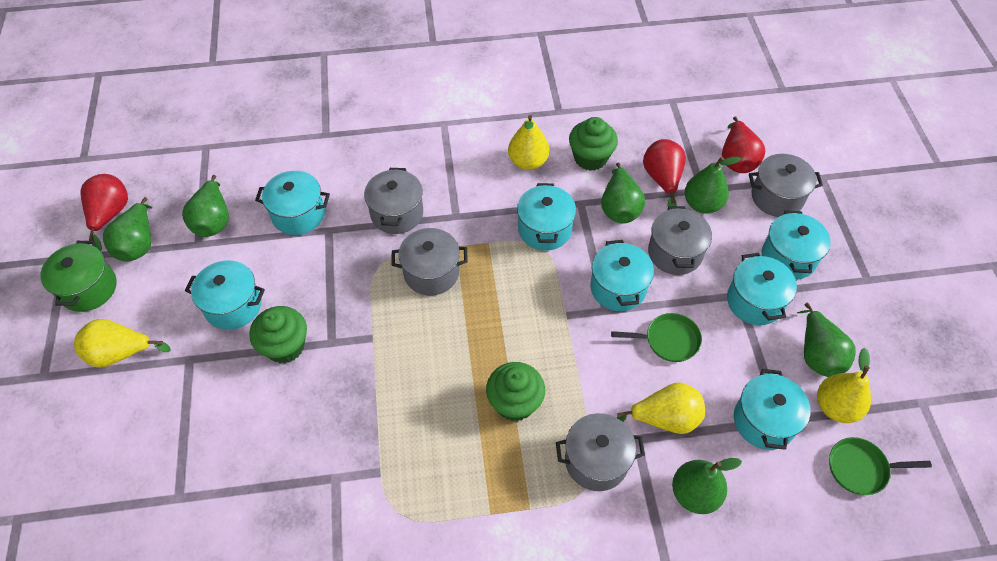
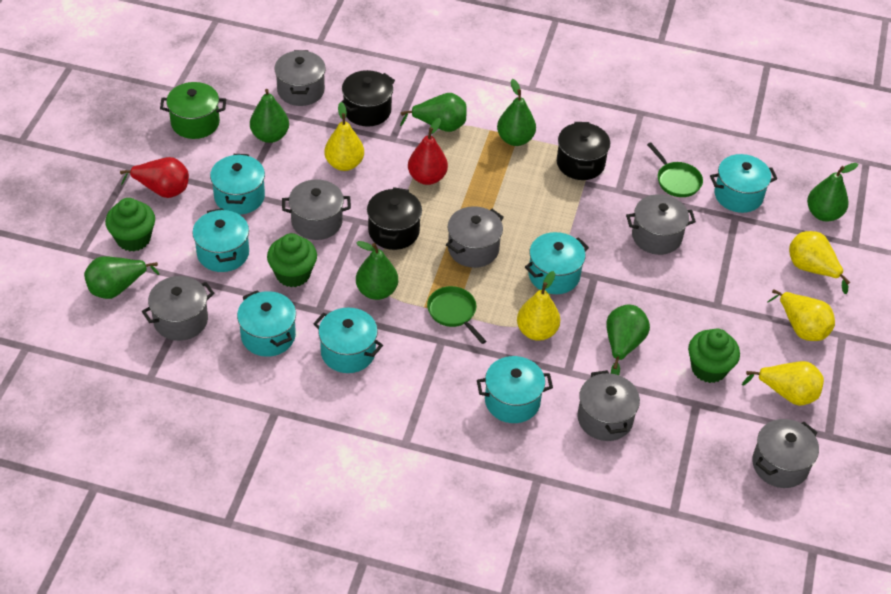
black pot: none = 0 -> [341,70,395,127] [367,187,422,250] [557,122,610,180] = 3
green pear: [103,197,152,261] [182,175,229,237] [601,162,645,223] [672,458,742,514] [685,157,741,214] [797,303,856,377] = 6 -> [84,256,159,299] [250,89,289,143] [356,241,398,300] [400,93,467,132] [497,79,536,146] [606,305,650,375] [807,163,858,221] = 7
grey pot: [364,168,423,234] [391,228,468,296] [556,413,645,491] [648,206,712,275] [749,154,823,217] = 5 -> [142,276,214,341] [274,50,326,106] [282,179,351,240] [446,206,504,268] [577,370,640,441] [626,194,696,255] [752,419,819,488] = 7
red pear: [80,174,128,251] [643,139,686,206] [722,116,765,173] = 3 -> [120,157,189,198] [408,118,448,185] = 2
yellow pear: [74,319,171,368] [508,115,549,170] [617,382,705,434] [817,348,871,423] = 4 -> [324,102,364,171] [517,271,560,341] [742,361,824,406] [768,289,835,341] [789,231,850,294] = 5

